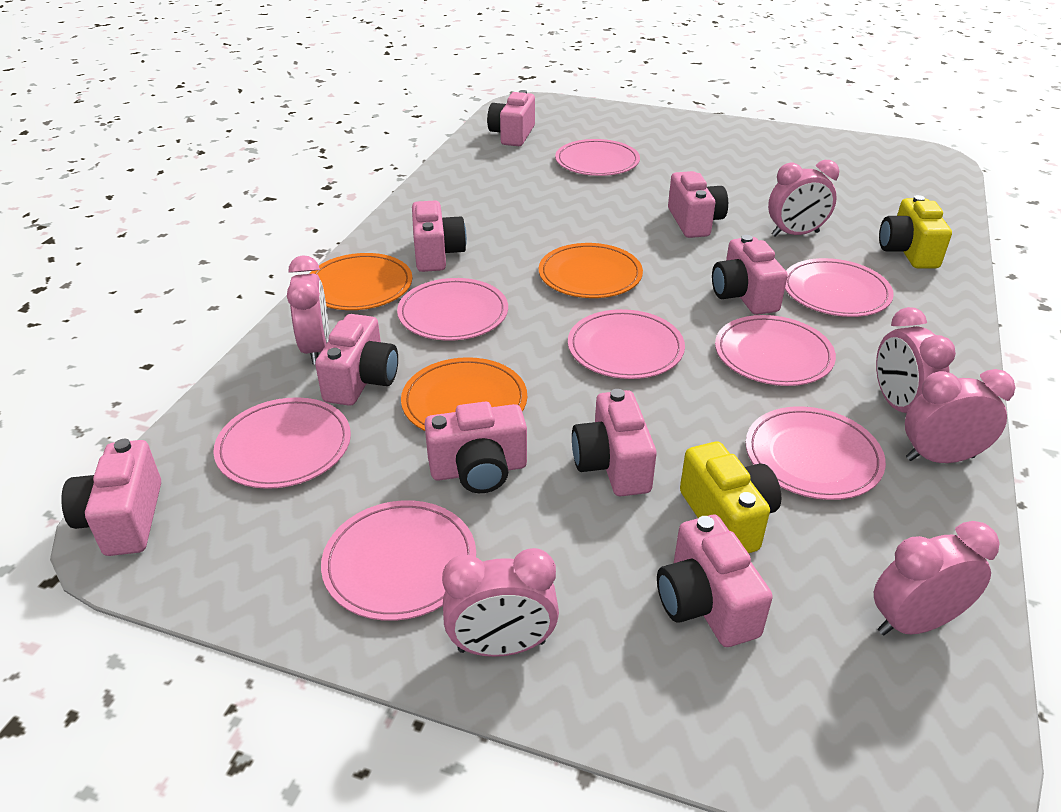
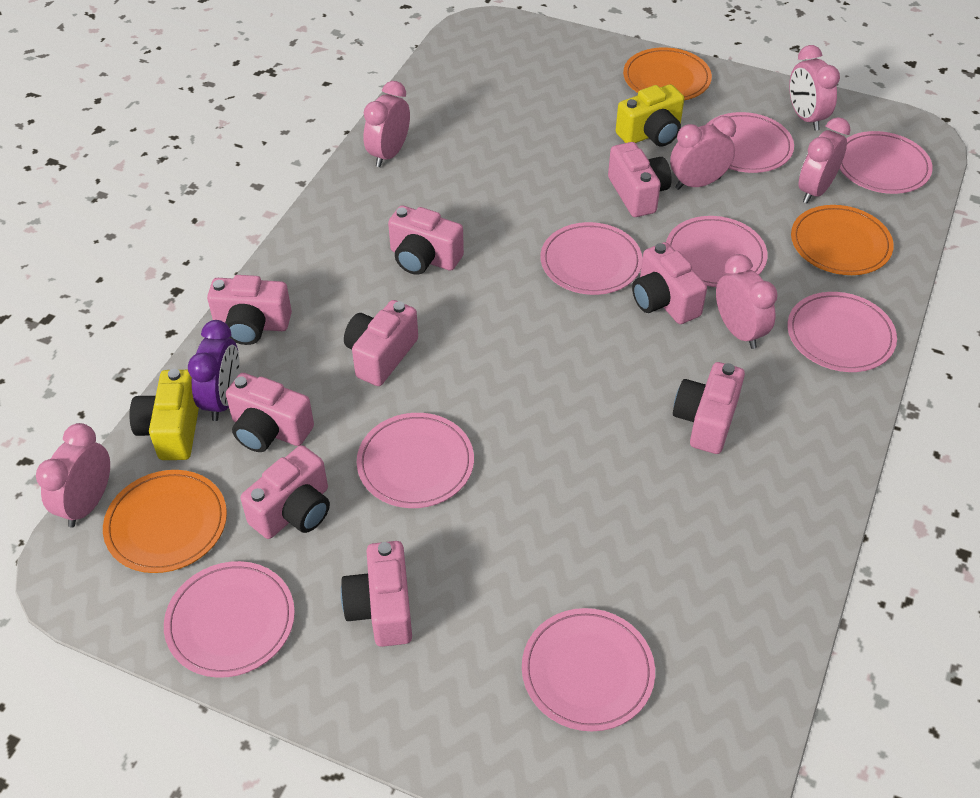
purple clock: none = 0 -> [188,320,240,421] = 1

